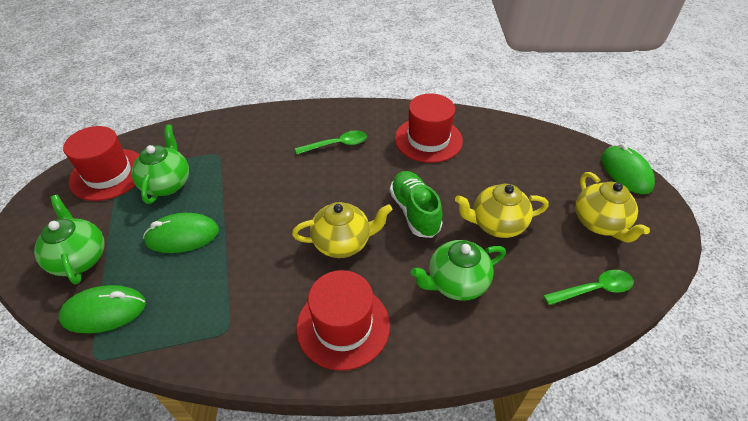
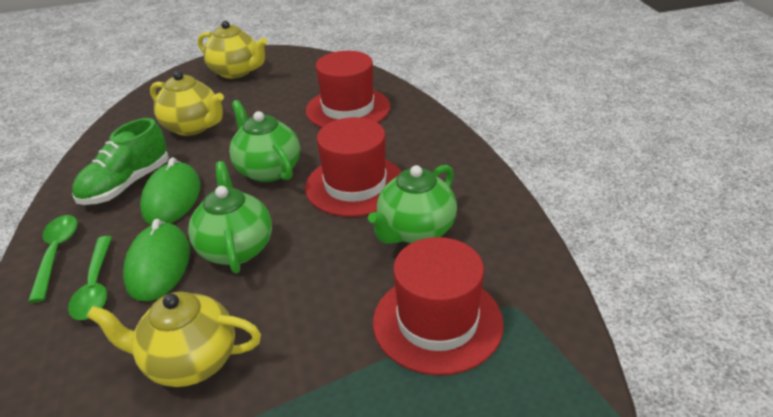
green mouse: [59,285,146,333] [143,213,219,253] [602,143,655,194] = 3 -> [123,219,190,301] [140,157,201,225] = 2

